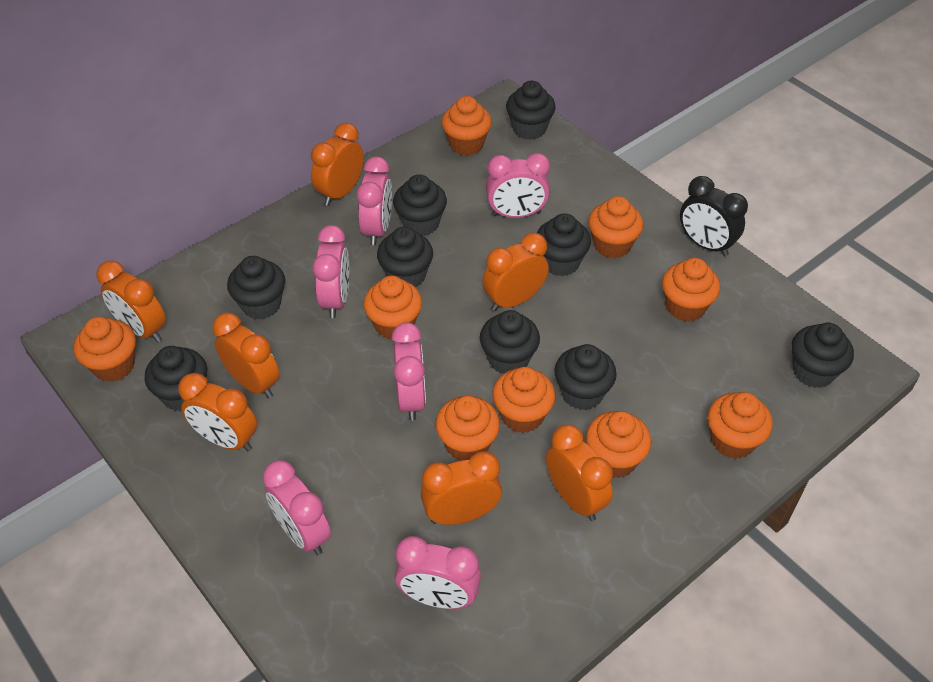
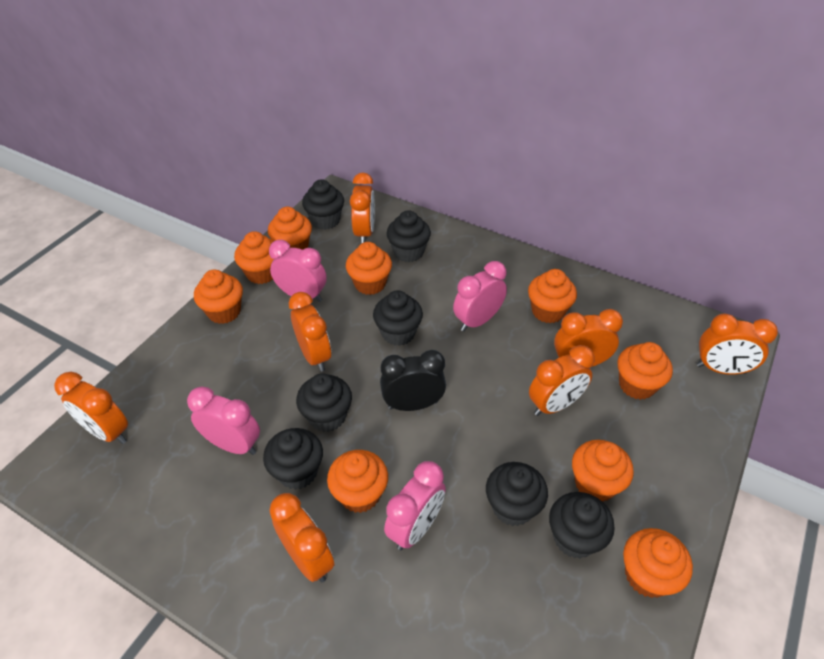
black cupcake: [145,346,207,411] [227,256,285,320] [377,227,433,287] [393,174,447,236] [480,310,540,374] [506,81,555,140] [537,213,591,276] [554,344,617,410] [792,323,854,388] = 9 -> [263,428,323,490] [296,373,352,432] [302,179,344,230] [373,291,423,346] [386,210,431,262] [486,462,548,526] [549,492,615,559] = 7
pink clock: [263,460,331,555] [312,225,349,318] [357,157,392,246] [391,322,426,421] [395,536,481,609] [486,153,550,218] = 6 -> [187,386,260,455] [269,240,327,302] [384,461,446,550] [453,261,507,331] = 4

